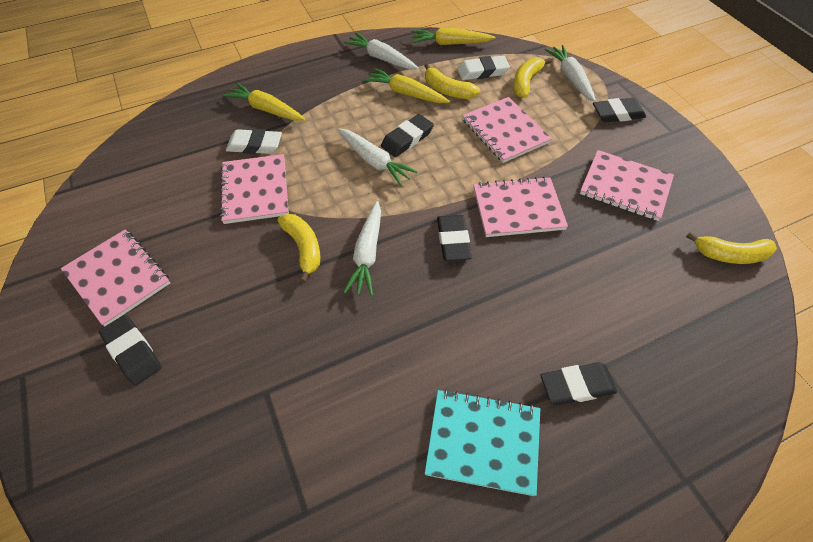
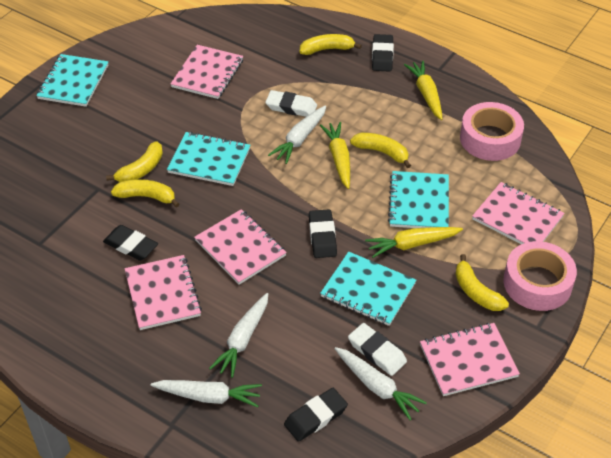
black eraser: [99,315,162,385] [381,114,434,157] [437,215,472,261] [540,362,617,405] [593,98,646,123] = 5 -> [103,225,158,261] [284,388,348,442] [309,209,337,258] [372,34,394,71] = 4
pink tape: none = 0 -> [460,102,524,161] [503,241,577,311] = 2
turquoise notebook: [425,389,540,496] = 1 -> [36,54,108,107] [167,132,250,186] [320,252,416,326] [388,171,449,228] = 4
yellow banana: [278,214,321,283] [425,64,480,99] [513,57,551,98] [686,232,777,264] = 4 -> [106,141,163,182] [111,179,179,208] [300,34,362,55] [350,133,411,168] [455,254,509,311] = 5

